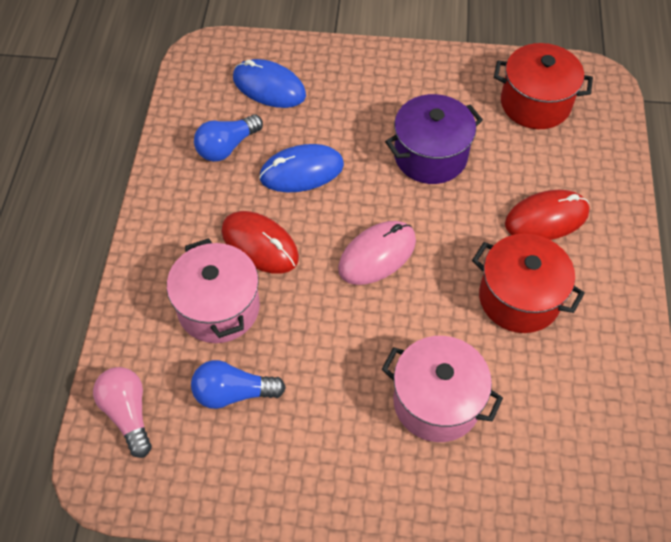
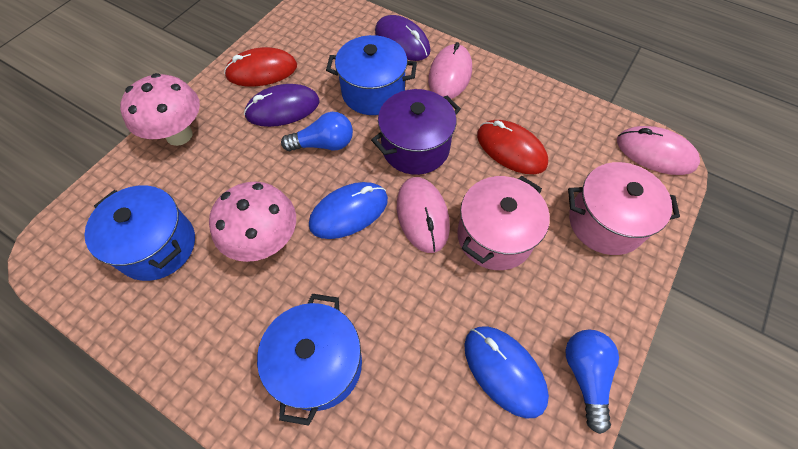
blue pot: none = 0 -> [84,185,195,281] [257,294,362,426] [326,35,417,115] = 3
pink light bulb: [93,367,152,458] = 1 -> none = 0
pink mouse: [338,221,416,285] = 1 -> [397,177,450,253] [428,42,472,99] [617,126,700,175] = 3
pink mushroom: none = 0 -> [120,73,200,146] [209,182,296,262] = 2
purple mouse: none = 0 -> [244,84,319,127] [375,15,431,61] = 2
red pot: [472,234,585,333] [494,43,593,129] = 2 -> none = 0

